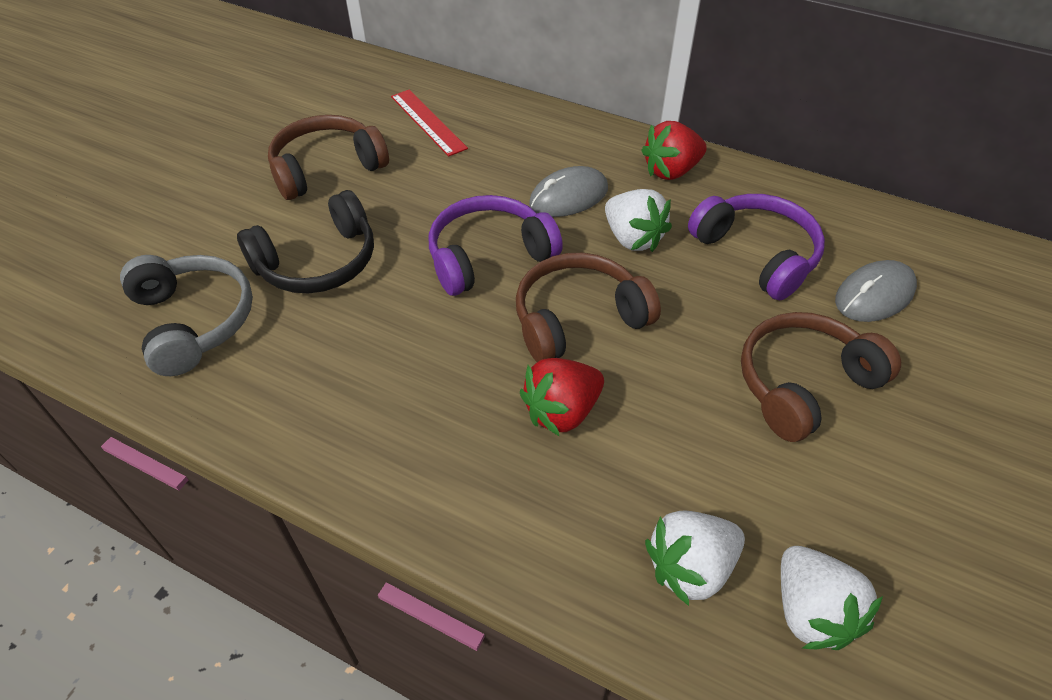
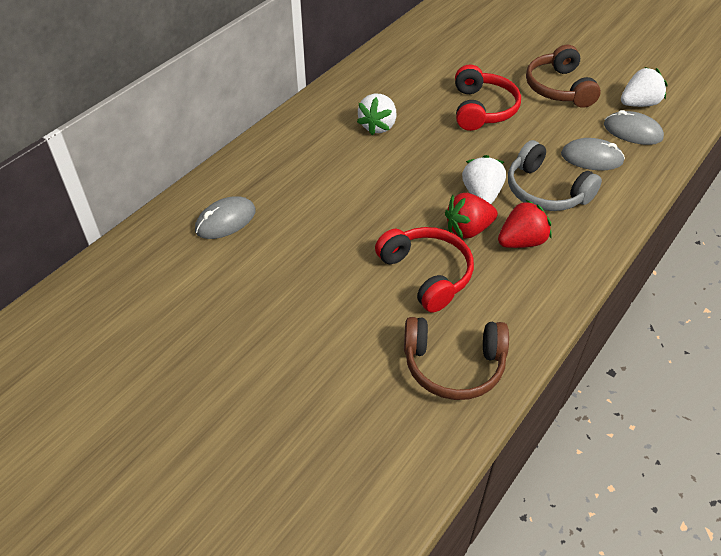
black headphones: [237,190,374,293] = 1 -> none = 0
brown headphones: [268,115,389,200] [516,253,661,362] [741,312,901,442] = 3 -> [404,317,509,400] [526,45,601,108] = 2
grey mouse: [529,166,608,217] [835,260,917,322] = 2 -> [195,196,255,239] [561,138,625,171] [604,110,664,145] = 3
purple headphones: [429,195,563,296] [688,194,825,300] = 2 -> none = 0
red headphones: none = 0 -> [375,227,474,313] [455,64,521,131] = 2
red ruler: [391,90,468,156] = 1 -> none = 0

